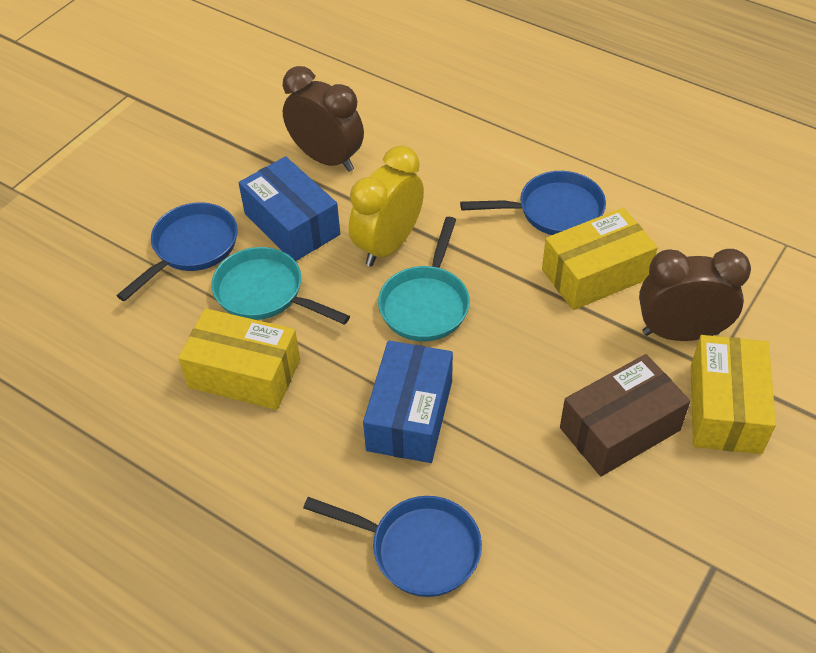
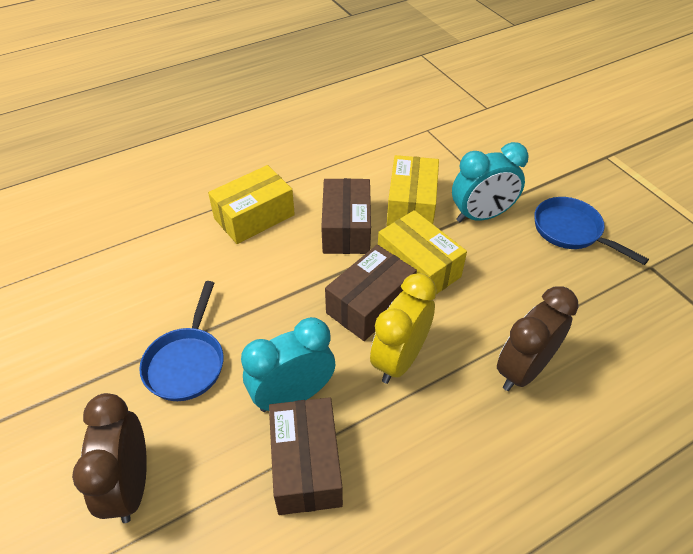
blue box: [239,156,340,261] [363,341,453,463] = 2 -> none = 0
blue pan: [117,202,238,301] [303,496,482,597] [460,171,606,235] = 3 -> [139,281,224,401] [534,197,649,265] = 2
brown box: [560,354,690,476] = 1 -> [269,397,343,515] [321,178,371,254] [325,245,417,341] = 3
turquoise clock: none = 0 -> [241,317,335,412] [452,142,529,222] = 2
turquoise pan: [211,247,350,325] [378,217,470,341] = 2 -> none = 0

